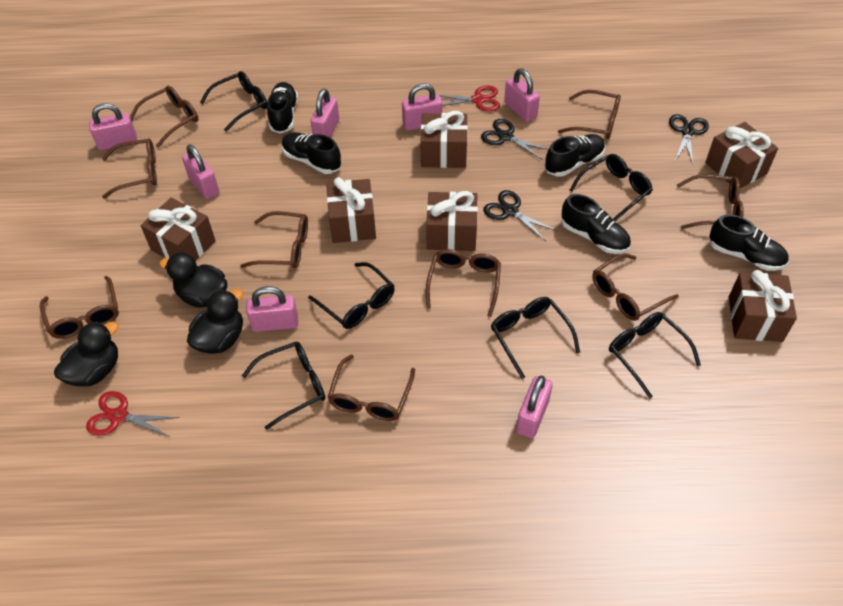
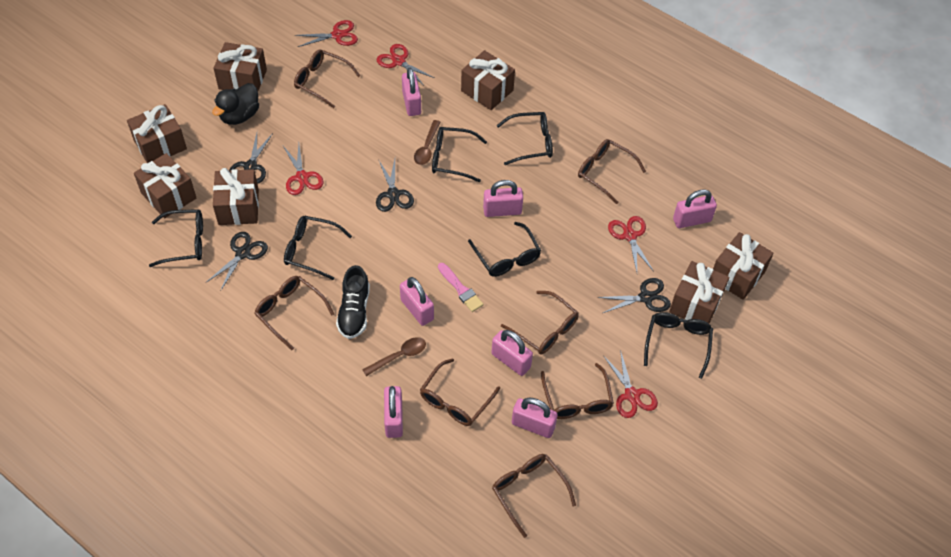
black duck: [54,322,119,386] [159,252,227,307] [187,289,243,354] = 3 -> [212,83,259,125] = 1
black scissors: [481,119,549,160] [483,190,558,241] [669,114,709,164] = 3 -> [207,232,268,290] [229,133,273,184] [376,159,414,212] [597,278,671,313] = 4
black shoe: [267,82,298,134] [282,132,342,174] [544,134,605,177] [562,194,631,254] [709,214,788,271] = 5 -> [336,265,370,339] = 1
brown gift: [141,198,216,261] [326,177,376,243] [420,111,468,168] [426,191,478,251] [705,122,778,188] [729,270,797,342] = 6 -> [127,104,187,163] [134,153,196,218] [213,42,267,91] [213,168,259,225] [461,50,515,110] [669,261,729,323] [713,232,774,300] = 7
brown glasses: [39,276,119,339] [102,138,157,198] [130,86,198,148] [240,211,308,269] [327,354,415,421] [426,249,501,317] [558,90,621,139] [592,253,679,321] [677,174,744,229] = 9 -> [254,276,334,350] [294,50,360,108] [420,358,500,426] [492,454,576,538] [501,291,579,354] [541,363,614,419] [578,139,646,204] = 7
brown spoon: none = 0 -> [362,337,426,376] [414,120,440,165] = 2
pink brush: none = 0 -> [438,263,484,312] = 1
red scissors: [86,391,180,437] [439,86,500,112] = 2 -> [283,144,323,195] [295,20,358,47] [376,44,435,86] [603,350,658,418] [608,216,654,272] = 5

